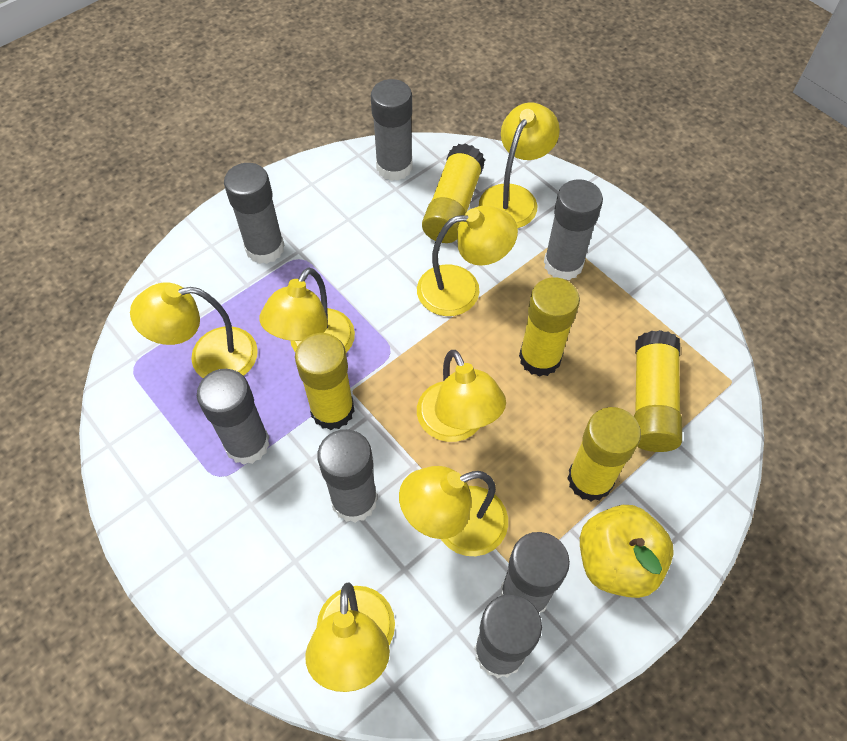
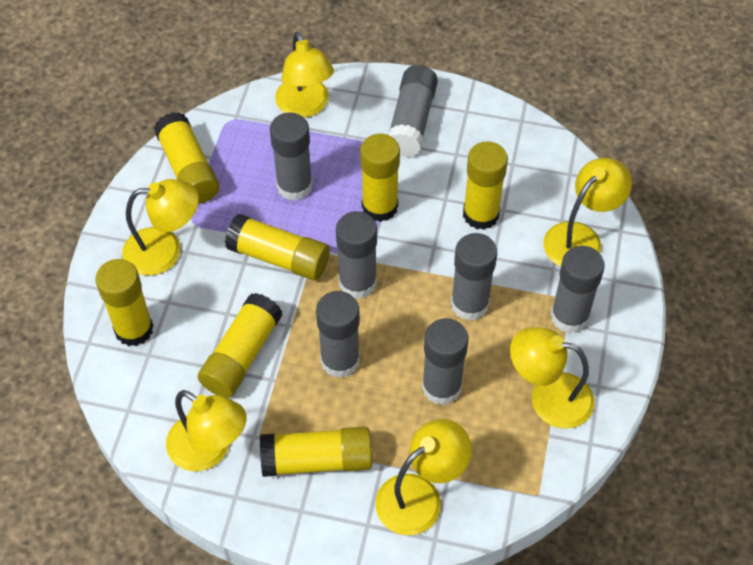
yellow apple: [580,505,674,598] = 1 -> none = 0
yellow glue stick: [295,333,354,430] [422,143,485,243] [519,277,580,377] [567,407,641,501] [634,330,682,452] = 5 -> [95,259,153,346] [154,112,220,204] [198,293,282,398] [225,214,330,281] [260,427,372,477] [360,134,400,222] [463,141,508,230] = 7
yellow lamp: [130,282,258,378] [260,268,355,353] [305,582,395,692] [399,466,508,556] [417,205,518,316] [417,350,506,442] [479,103,560,228] = 7 -> [122,179,199,276] [166,390,247,471] [275,31,334,118] [375,419,472,535] [510,327,594,429] [543,158,632,267] = 6

